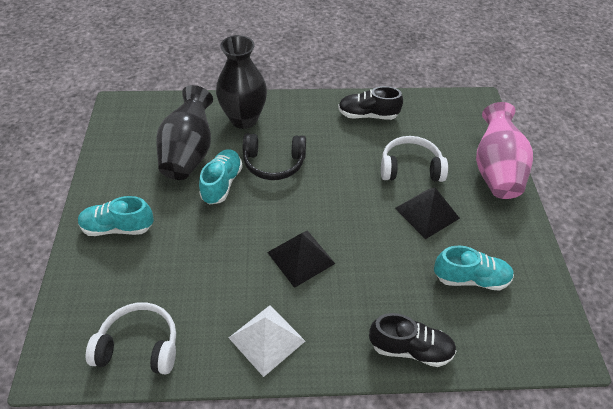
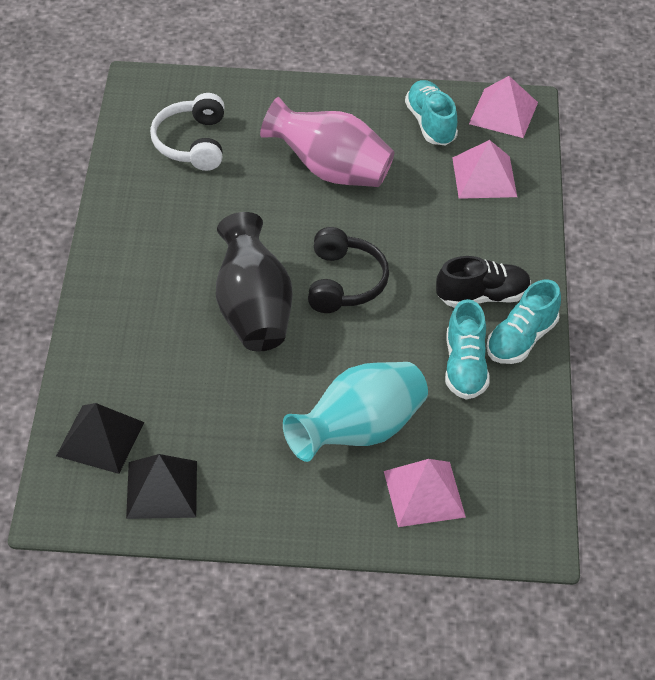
black shoe: [338,86,403,120] [369,313,457,367] = 2 -> [436,256,531,308] = 1
black vase: [156,85,213,180] [216,35,267,129] = 2 -> [216,212,292,351] = 1
pink pyramid: none = 0 -> [384,459,466,527] [452,140,517,199] [469,76,538,138] = 3
turquoise vase: none = 0 -> [283,362,428,462] = 1
white headphones: [86,302,176,374] [381,136,448,182] = 2 -> [150,93,224,171] = 1
white pyramid: [229,305,305,377] = 1 -> none = 0

